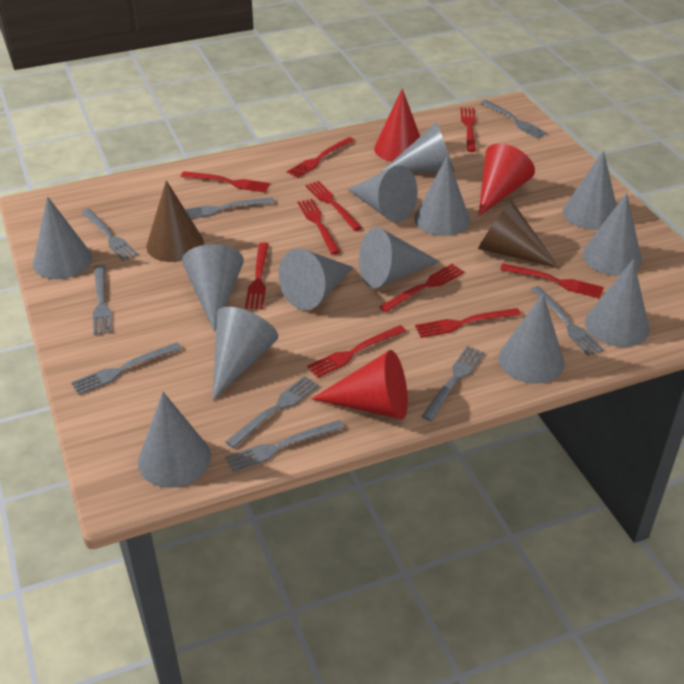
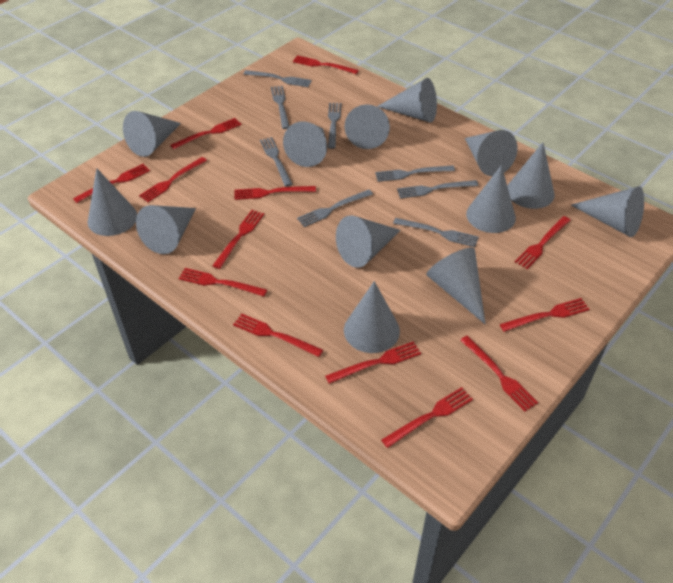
brown cone: [146,180,204,262] [478,200,559,268] = 2 -> none = 0
grey fork: [71,342,182,395] [81,208,138,261] [93,265,112,335] [185,197,274,219] [226,376,319,448] [226,420,344,472] [421,346,484,421] [480,100,547,138] [531,286,604,356] = 9 -> [244,70,312,87] [260,137,292,186] [271,86,290,129] [297,190,373,227] [328,103,341,149] [375,165,455,182] [393,218,479,247] [397,180,478,198] = 8
red cone: [311,350,408,419] [374,89,420,162] [479,143,535,216] = 3 -> none = 0
red fork: [181,171,270,193] [245,242,269,309] [287,137,355,178] [298,199,340,255] [305,181,362,231] [307,325,406,378] [380,264,464,312] [415,308,521,338] [460,108,476,152] [500,263,604,298] = 10 -> [73,164,150,203] [139,157,207,202] [170,118,241,149] [179,268,267,296] [212,210,264,269] [233,314,323,357] [234,186,316,200] [293,55,359,74] [325,341,421,384] [381,387,473,448] [460,336,538,412] [500,298,590,332] [515,216,570,269] = 13

